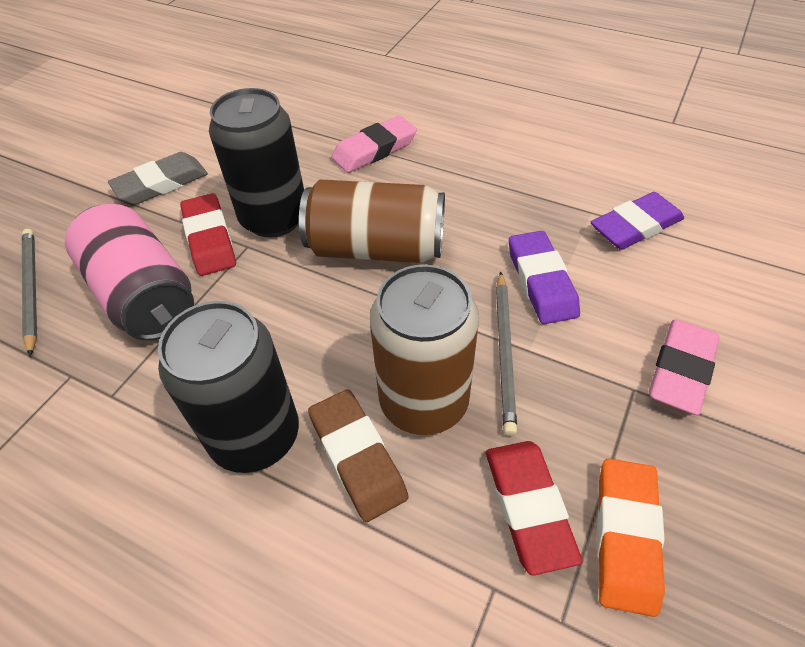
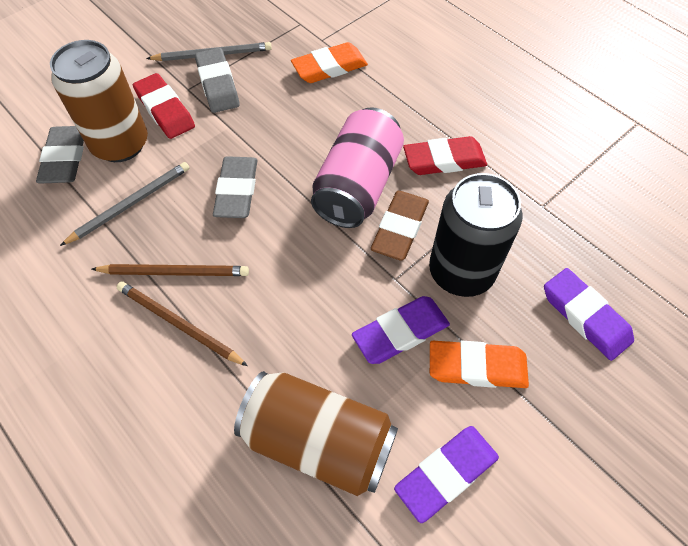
black can: [158,301,299,473] [209,88,304,238] = 2 -> [429,173,522,297] = 1
brown pencil: none = 0 -> [92,264,249,276] [117,281,248,366] = 2
grey eraser: [108,152,208,205] = 1 -> [36,126,84,183] [195,48,240,113] [213,156,258,218] = 3
orange eraser: [597,459,665,617] = 1 -> [291,42,368,83] [430,341,529,388] = 2
pink eraser: [331,115,417,173] [648,319,720,415] = 2 -> none = 0
purple eraser: [509,231,580,324] [591,192,684,250] = 2 -> [352,296,450,364] [394,426,499,523] [544,268,634,361] = 3

